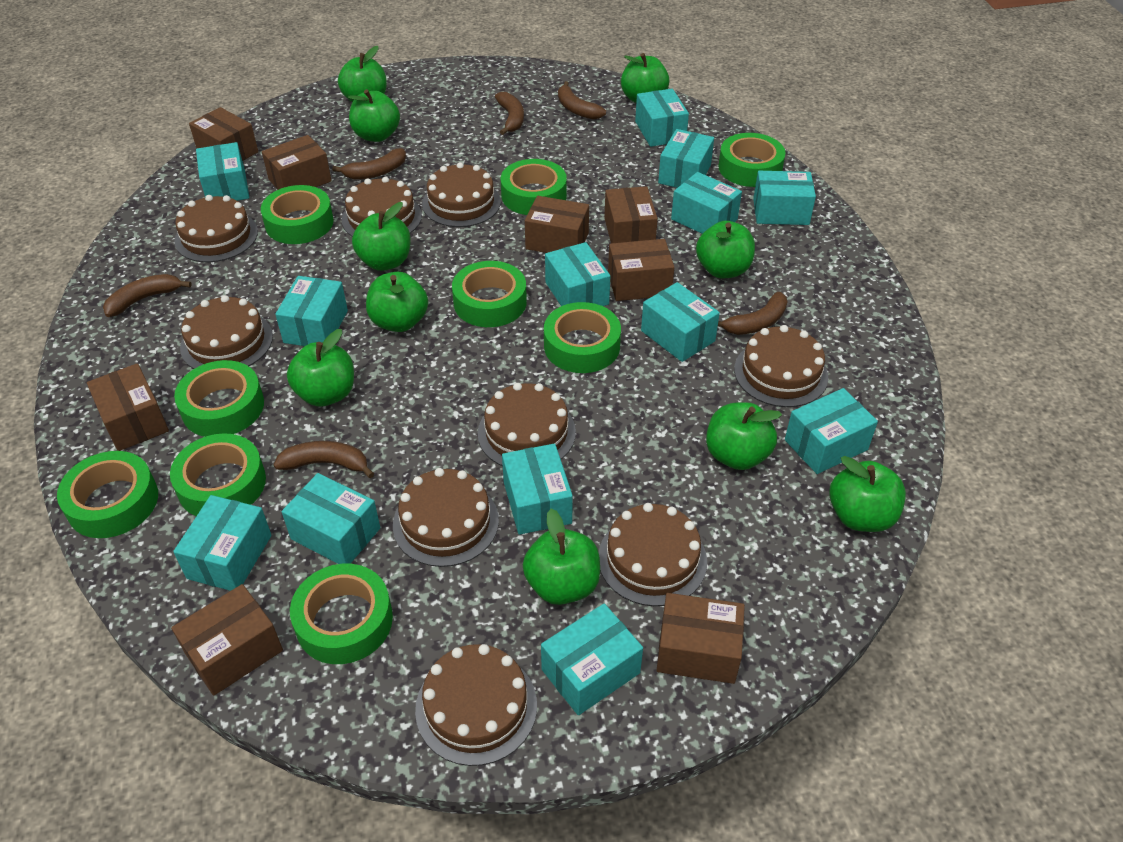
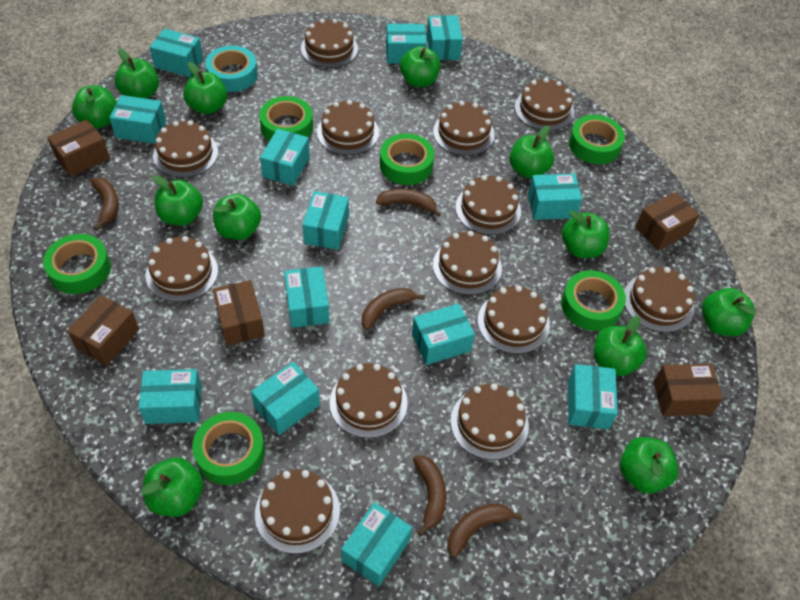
brown banana: [103,274,192,317] [274,441,374,478] [332,148,406,179] [495,92,524,135] [558,81,606,120] [718,292,787,335] = 6 -> [90,177,119,231] [362,288,425,330] [376,189,441,217] [413,456,446,536] [448,503,523,558] = 5
brown box: [87,363,169,451] [171,584,283,696] [189,107,258,161] [262,135,332,190] [525,196,589,253] [604,186,658,243] [608,239,674,301] [657,593,745,684] = 8 -> [47,119,110,177] [67,295,139,366] [213,280,265,346] [635,192,700,250] [653,364,723,416] = 5
brown cake: [174,195,258,262] [180,295,273,369] [342,177,422,237] [393,468,499,567] [415,644,537,766] [422,162,501,227] [478,383,576,466] [599,503,707,606] [734,325,828,407] = 9 -> [146,236,218,302] [153,120,218,178] [255,469,340,554] [301,19,358,68] [317,100,379,155] [330,363,408,438] [433,101,495,156] [433,231,502,295] [450,383,529,460] [455,175,521,235] [478,286,550,354] [515,78,574,131] [624,267,695,333] = 13
green apple: [287,329,354,407] [338,46,387,102] [348,89,400,142] [352,202,411,271] [366,272,428,332] [523,509,600,605] [621,53,669,103] [696,221,755,278] [706,402,782,470] [829,456,906,532] = 10 -> [72,85,117,129] [114,49,159,99] [141,457,204,517] [153,175,203,226] [183,62,227,114] [213,194,261,240] [400,46,440,87] [509,126,554,179] [562,211,610,258] [594,316,647,376] [620,437,679,493] [702,288,756,336] = 12
green tape: [57,451,158,538] [170,433,266,516] [174,360,264,437] [261,185,334,244] [290,564,393,664] [452,261,527,327] [501,159,567,215] [544,302,621,373] [718,133,785,187] = 9 -> [43,234,111,294] [192,412,265,485] [259,96,313,141] [380,133,434,185] [561,270,626,331] [569,115,625,164] = 6
turquoise tape: none = 0 -> [205,46,258,92] = 1

